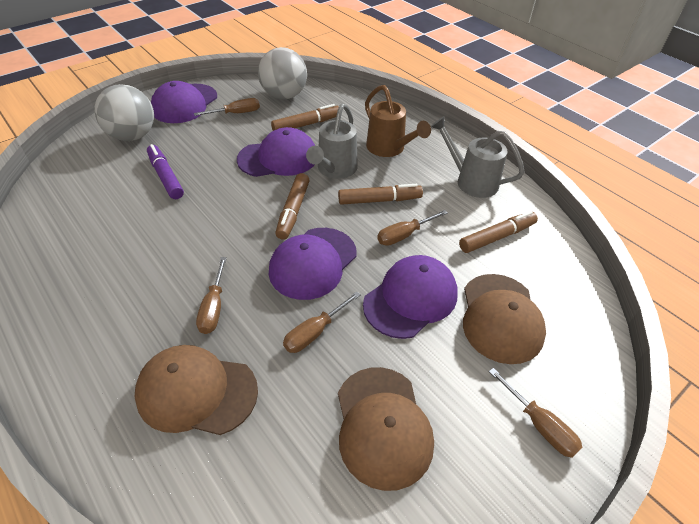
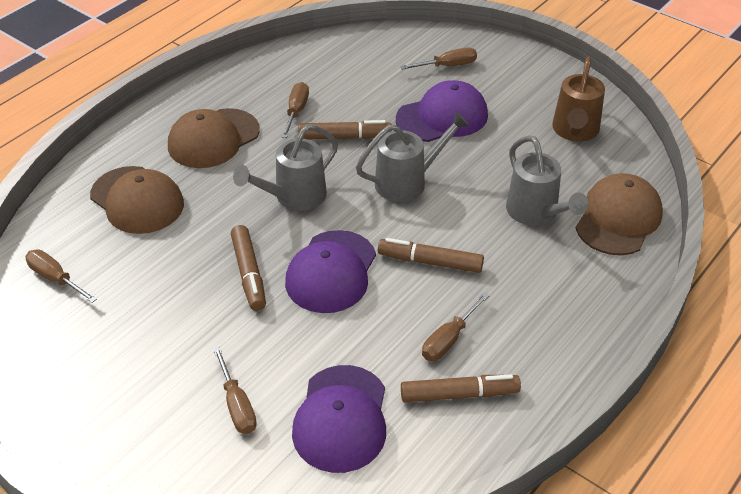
grey ball: [94,84,154,141] [258,47,307,99] = 2 -> none = 0
grey watering can: [306,104,358,179] [431,116,524,198] = 2 -> [233,124,338,211] [356,111,470,202] [506,135,588,226] = 3
purple cap: [151,81,217,123] [237,127,315,177] [269,228,357,300] [363,255,458,339] = 4 -> [285,230,376,313] [292,365,386,473] [396,80,488,142] = 3
purple marker: [147,144,184,199] = 1 -> none = 0

